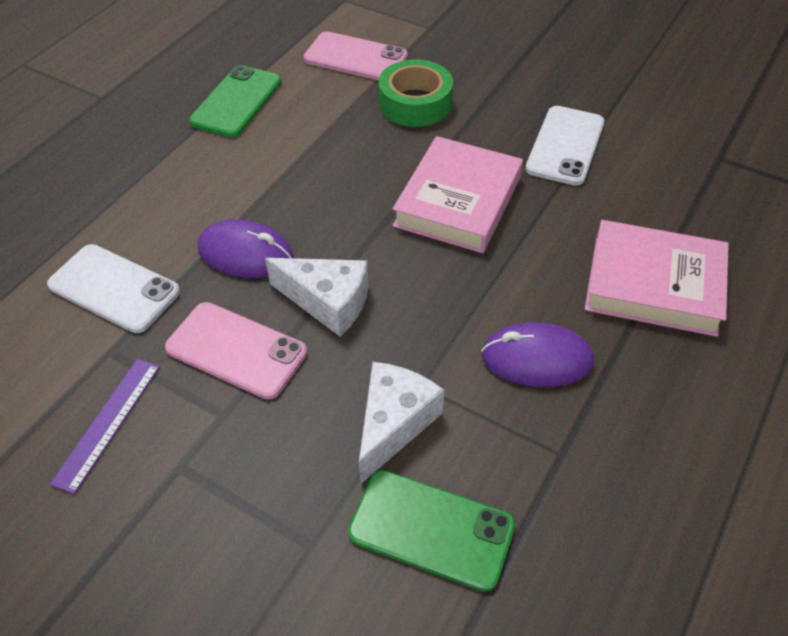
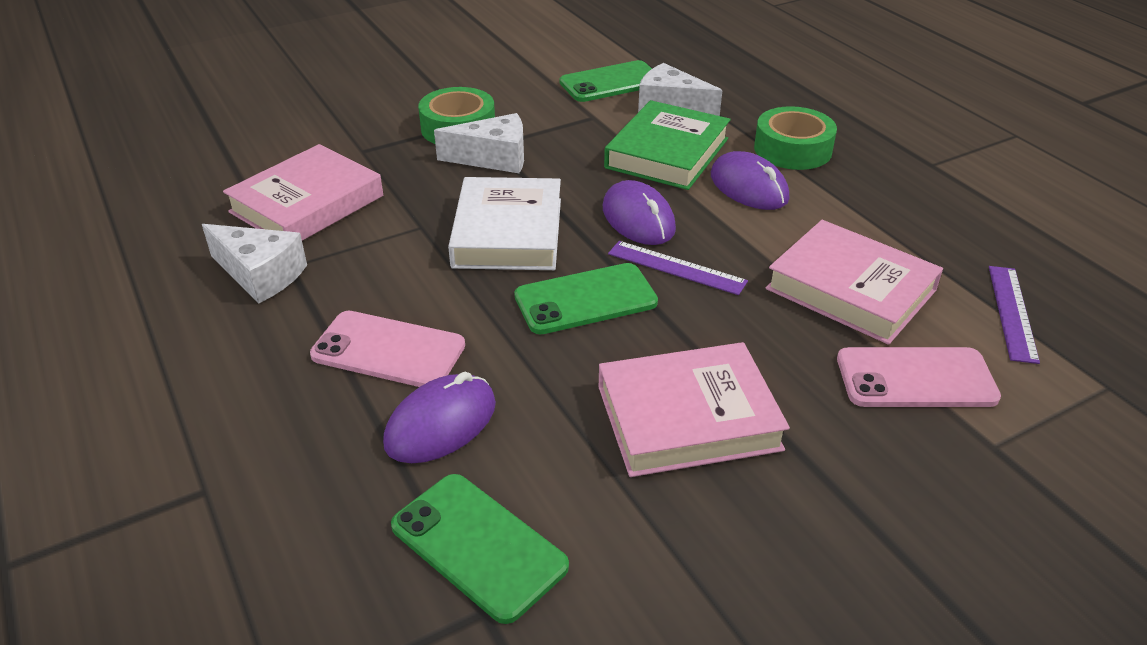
green book: none = 0 -> [604,100,731,190] = 1
green phone: [189,65,282,137] [348,470,515,592] = 2 -> [391,474,569,624] [514,263,658,334] [560,60,652,102] = 3
green tape: [378,59,453,127] = 1 -> [418,87,495,144] [754,106,837,170] = 2
pink book: [393,136,523,253] [585,220,729,337] = 2 -> [223,144,383,241] [598,342,790,477] [766,220,943,345] = 3
purple mouse: [198,219,294,278] [481,322,594,387] = 2 -> [383,372,496,463] [603,180,676,245] [711,151,789,210] = 3
purple ruler: [50,359,160,494] = 1 -> [608,241,748,295] [989,266,1040,364] = 2
white book: none = 0 -> [448,177,561,270] = 1
white cheese: [265,258,369,336] [359,362,444,484] = 2 -> [202,224,307,304] [434,113,524,173] [638,63,722,116] = 3
white phone: [47,244,180,333] [525,106,604,186] = 2 -> none = 0

